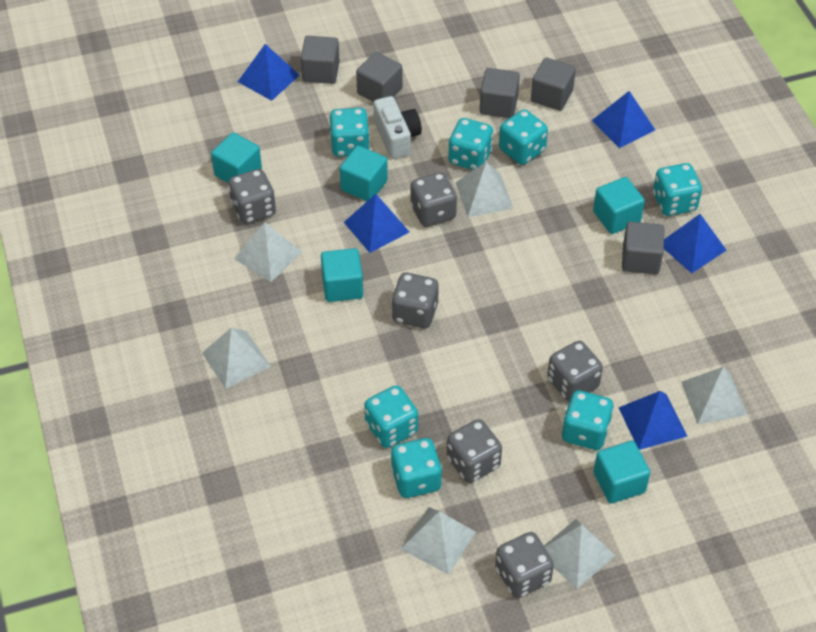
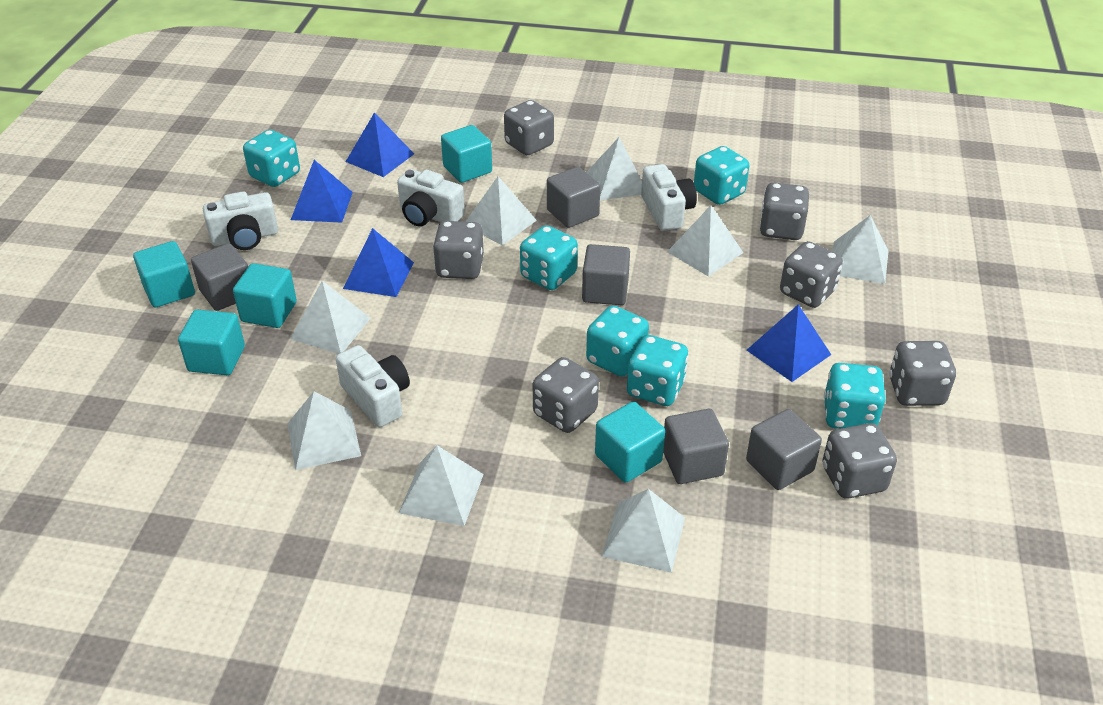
blue pyramid: [238,44,300,101] [344,194,409,253] [592,91,655,148] [618,391,687,450] [664,214,726,273] = 5 -> [291,160,353,223] [343,228,414,297] [346,112,414,177] [747,304,831,382] = 4
grey dice: [228,169,276,224] [391,273,439,328] [410,172,457,227] [447,419,502,483] [495,532,554,598] [547,341,603,402] = 6 -> [433,221,484,279] [504,100,554,155] [533,357,599,433] [759,183,809,240] [780,241,843,308] [822,423,897,498] [889,341,956,406] = 7
turquoise dice: [330,108,370,157] [365,385,418,448] [391,438,442,498] [448,118,494,170] [499,110,548,165] [562,390,614,450] [653,163,702,216] = 7 -> [243,130,300,187] [520,225,578,290] [586,305,649,377] [627,335,689,406] [694,146,749,205] [824,363,885,429] = 6
white camera: [374,96,422,159] = 1 -> [203,191,278,250] [336,345,410,427] [397,169,465,227] [641,164,697,231] = 4
white pyramid: [202,328,271,389] [234,222,302,282] [401,507,476,575] [455,162,513,217] [544,519,616,589] [681,367,747,424] = 6 -> [287,391,361,470] [290,281,371,354] [399,445,484,526] [465,176,537,246] [587,137,642,200] [602,489,685,573] [667,205,744,277] [832,215,889,284] = 8

